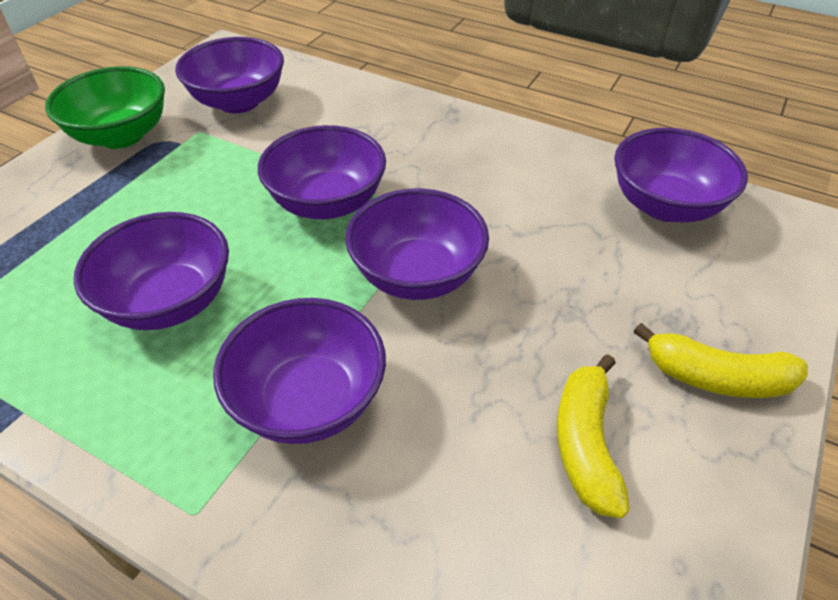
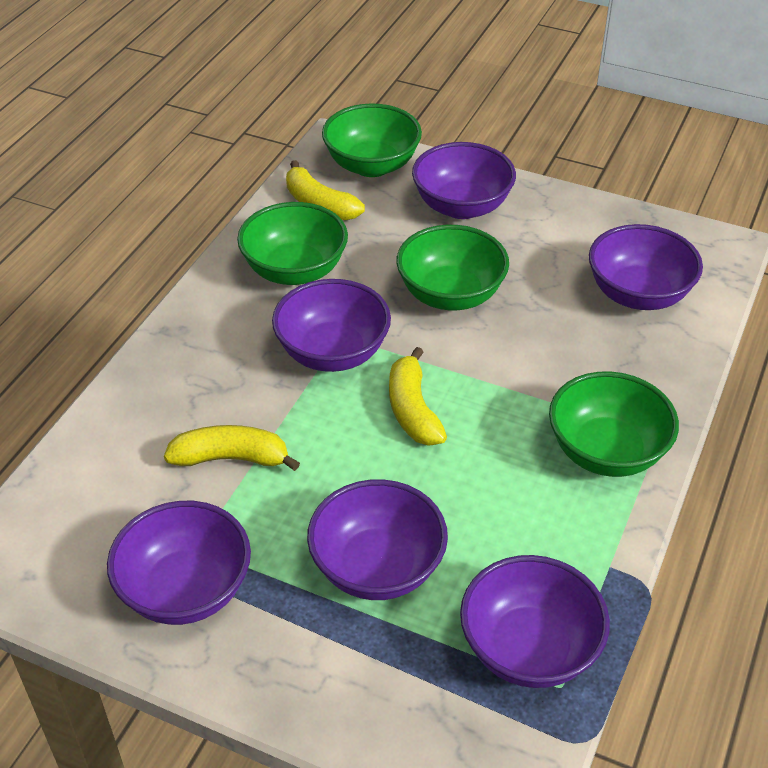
green bowl: [45,66,165,149] = 1 -> [237,202,348,285] [322,103,422,177] [396,225,509,310] [549,371,679,477] = 4
yellow banana: [557,354,630,518] [634,323,808,398] = 2 -> [164,425,300,471] [286,160,365,220] [389,347,447,446] = 3

